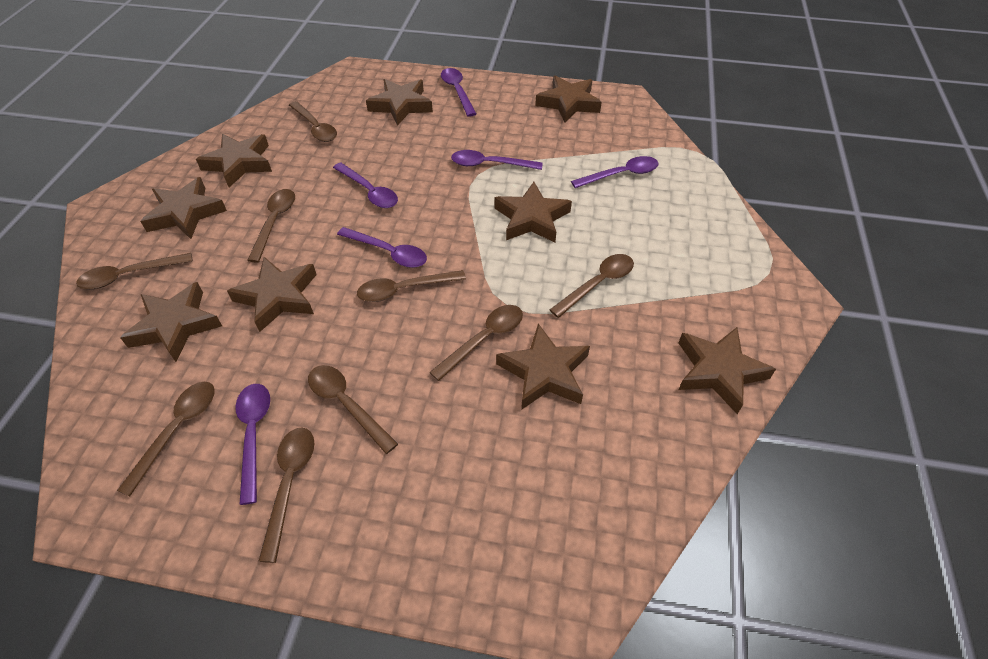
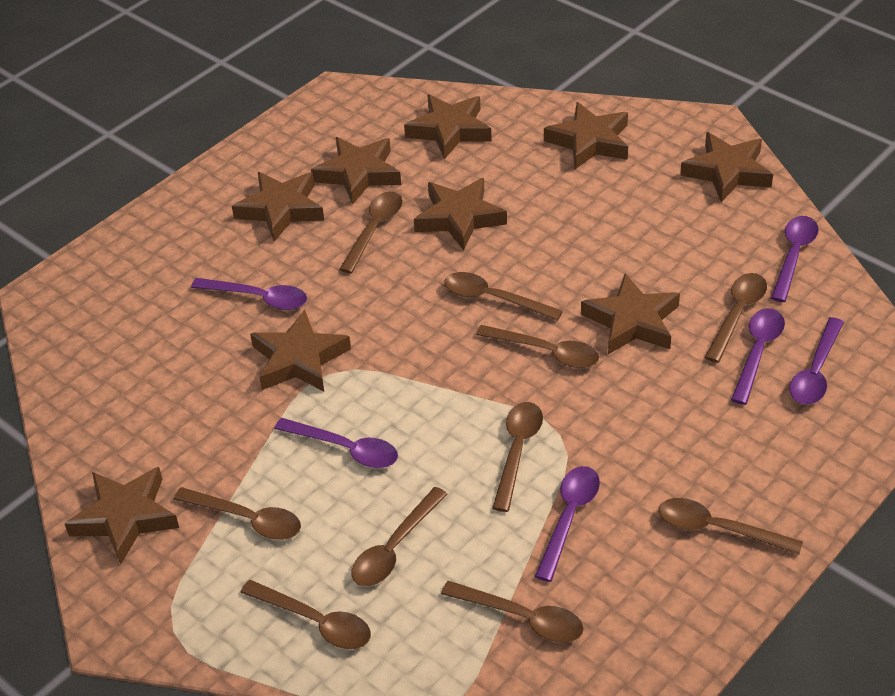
brown spoon: [76,253,193,289] [117,382,215,497] [247,189,295,263] [259,428,315,563] [289,101,337,142] [308,365,398,454] [357,270,466,302] [430,305,523,381] [550,254,634,318] = 9 -> [174,487,301,540] [240,580,371,649] [339,192,403,273] [352,487,448,586] [441,581,584,643] [444,272,563,321] [476,325,599,368] [492,402,543,512] [658,498,803,555] [704,273,767,363] = 10

